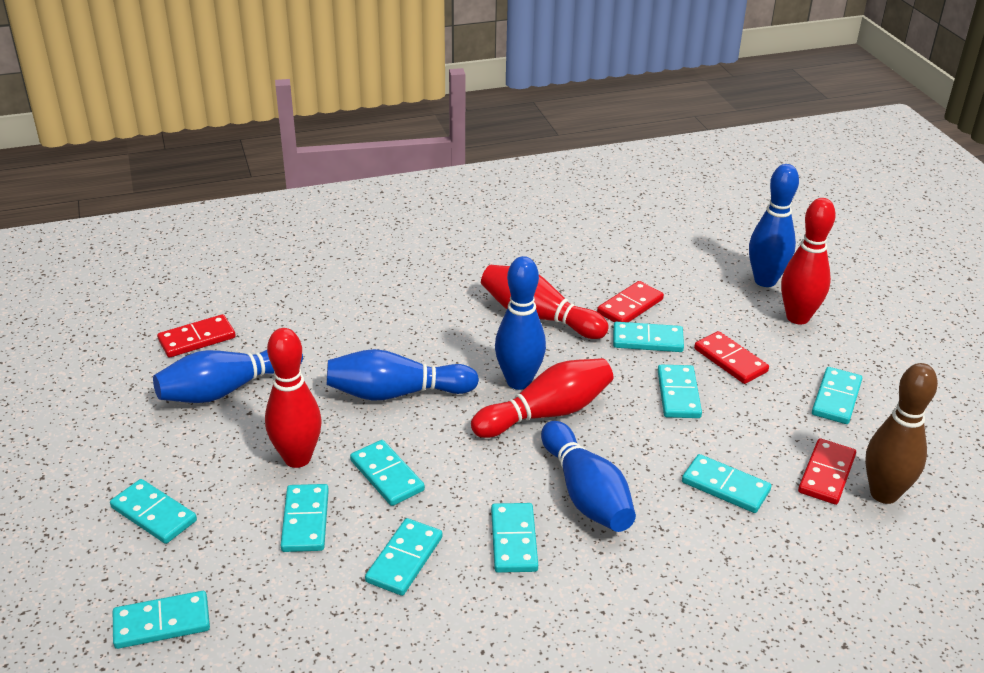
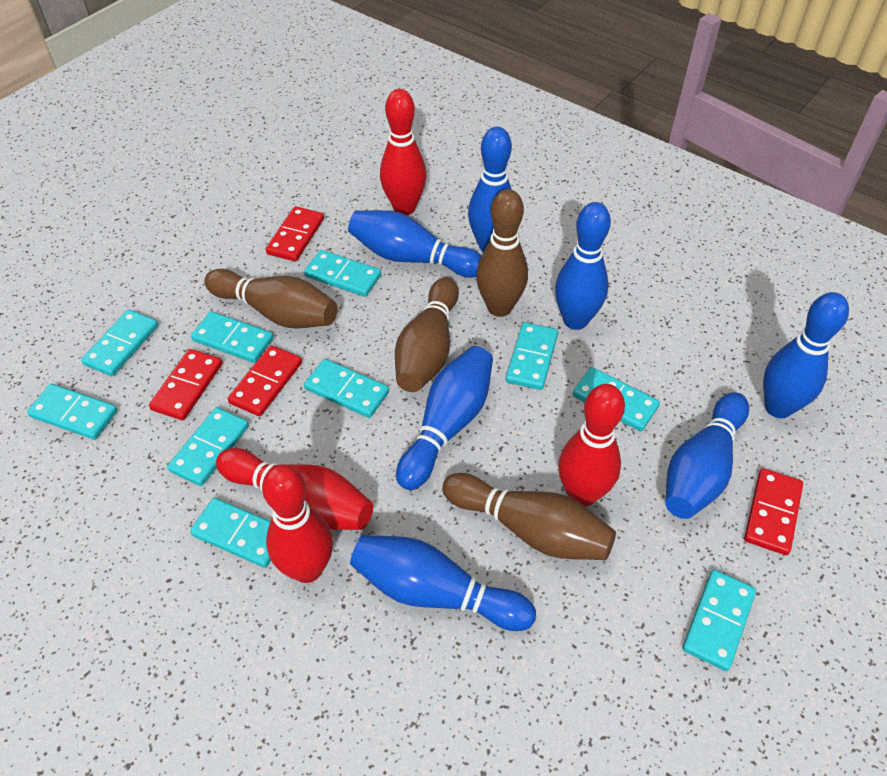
blue bowling pin: [153,350,303,403] [327,349,479,401] [495,256,546,390] [541,421,636,532] [749,164,799,287] = 5 -> [348,210,481,278] [350,535,536,631] [396,346,493,490] [468,127,512,252] [555,202,611,330] [665,392,749,519] [763,292,849,418] = 7
brown bowling pin: [865,363,938,504] = 1 -> [204,269,338,329] [395,278,459,392] [442,473,616,560] [476,189,528,317] = 4

